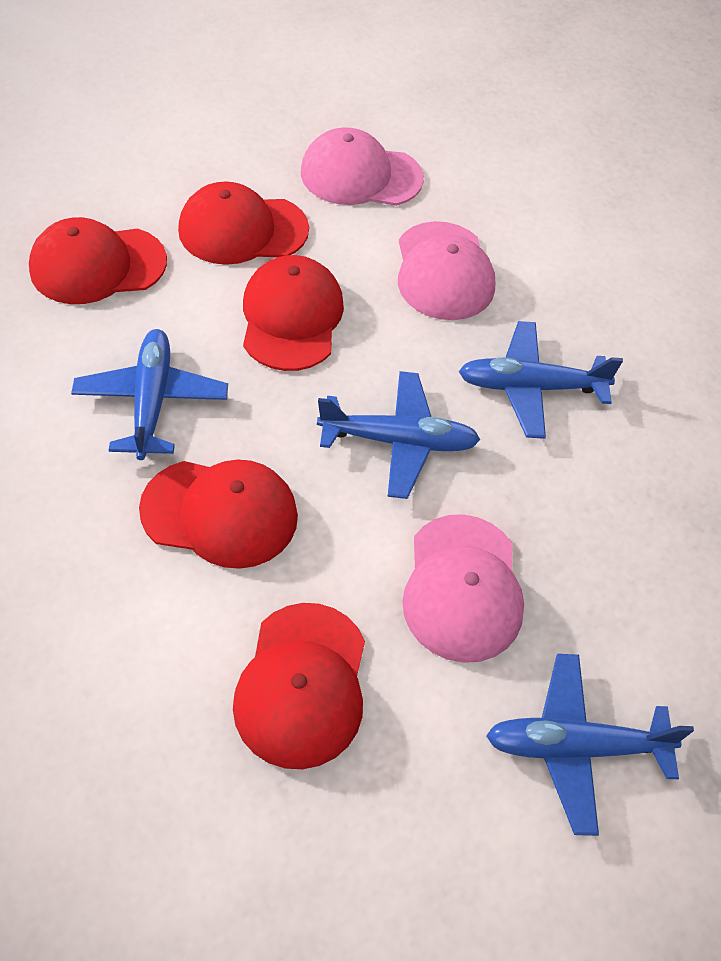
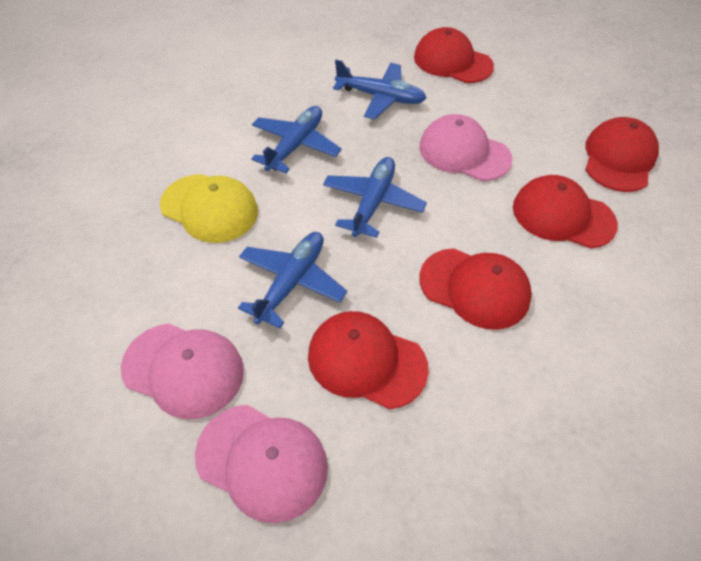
yellow cap: none = 0 -> [160,174,258,243] = 1

